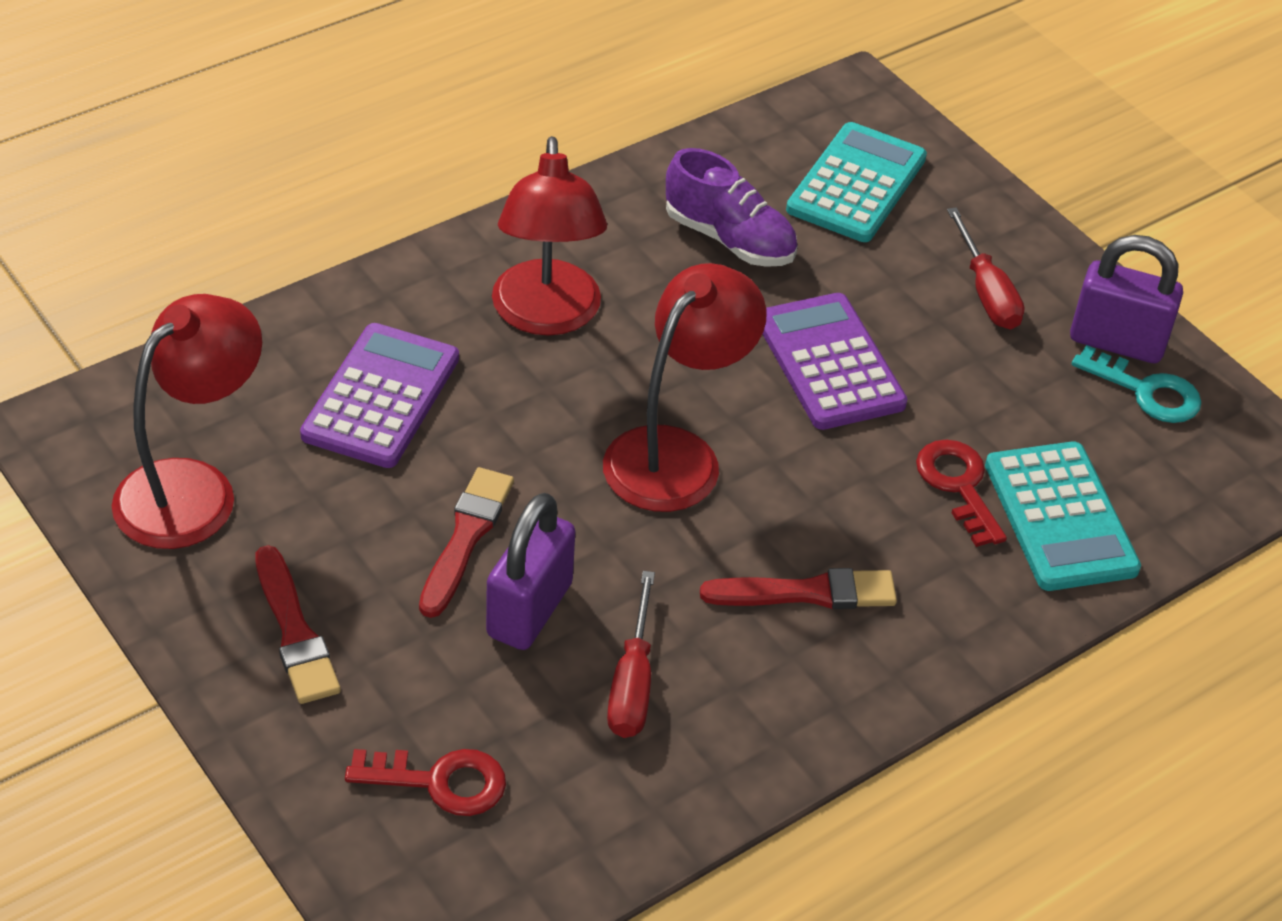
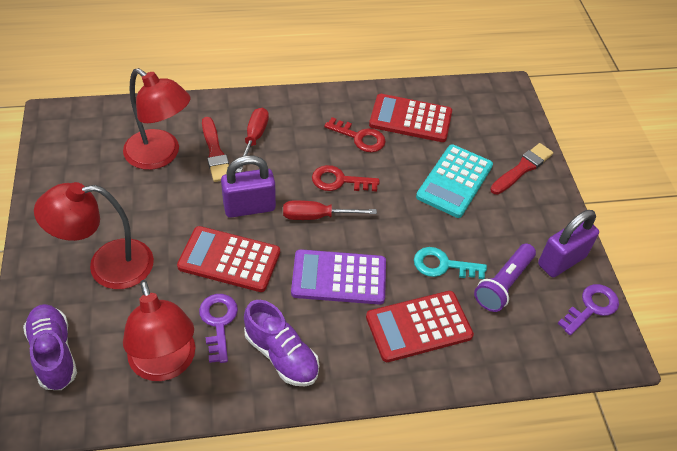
purple calculator: [300,323,459,468] [763,293,907,430] = 2 -> [291,249,386,305] = 1
purple flashlight: none = 0 -> [474,244,536,312] = 1
purple key: none = 0 -> [199,294,238,363] [558,284,619,335] = 2
purple shoe: [666,148,798,267] = 1 -> [23,304,77,390] [244,300,319,386] = 2
red brush: [255,545,341,704] [419,467,514,618] [700,568,897,609] = 3 -> [202,117,229,182] [490,143,553,195] = 2
red calculator: none = 0 -> [177,226,280,292] [366,291,474,362] [369,94,452,142] = 3
turquoise calculator: [786,122,927,242] [985,442,1141,591] = 2 -> [416,144,493,218] = 1

